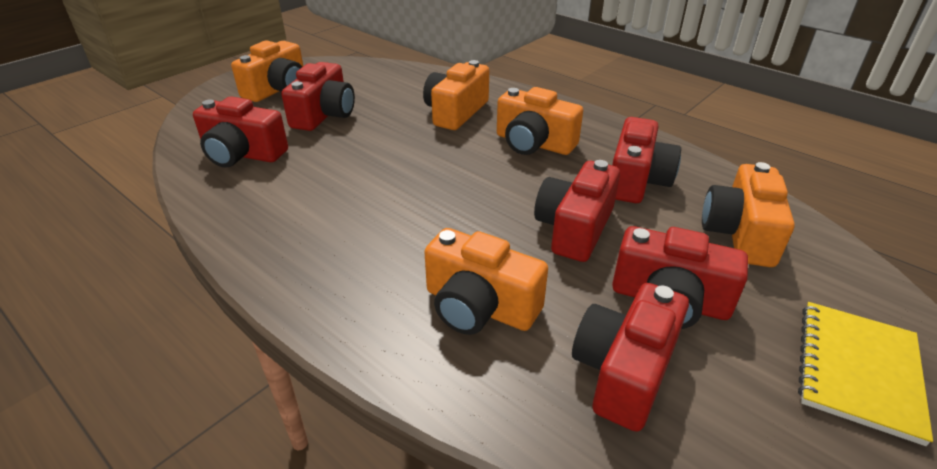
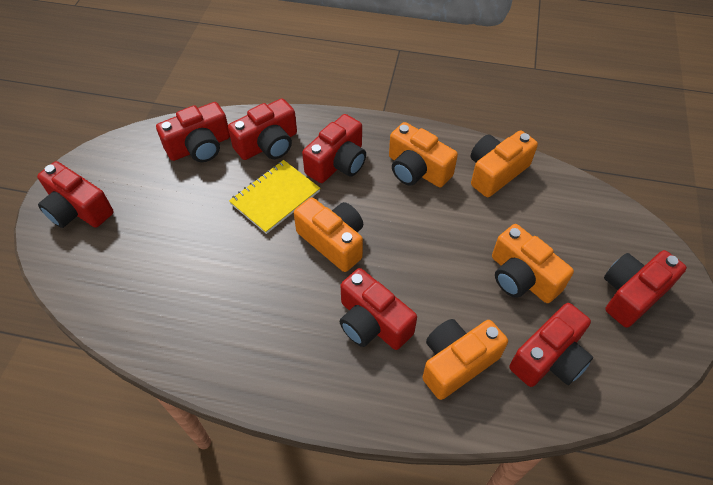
red camera: [193,97,288,168] [281,62,355,131] [534,160,620,262] [572,283,689,432] [612,117,681,203] [612,226,748,329] = 6 -> [37,161,114,228] [156,102,230,162] [228,98,297,160] [302,114,366,183] [340,268,417,350] [509,303,593,387] [604,250,687,328] = 7

